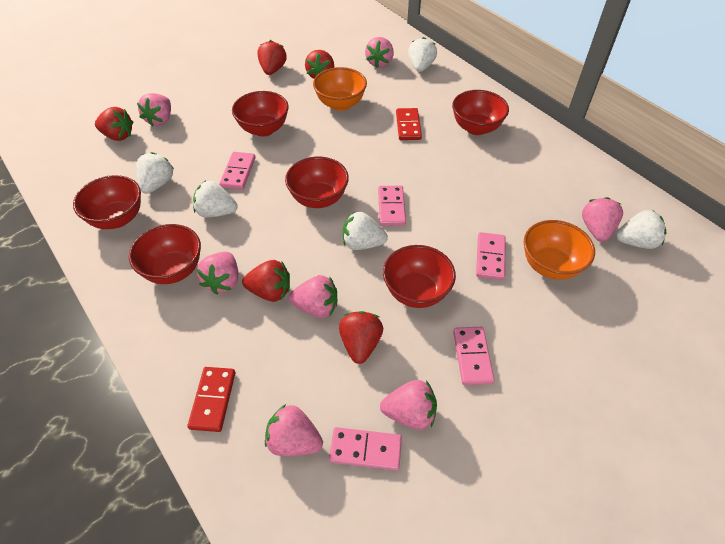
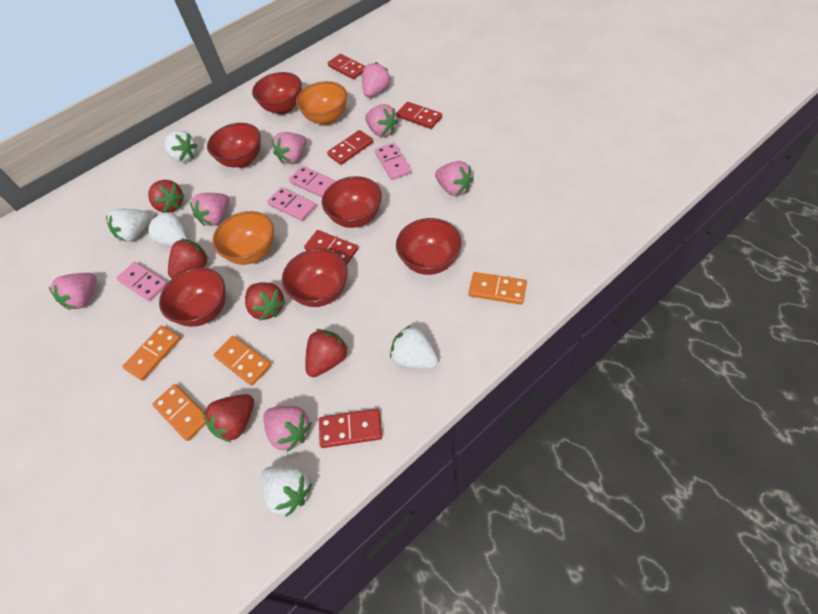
orange domino: none = 0 -> [122,326,181,381] [152,384,206,441] [213,336,271,386] [468,272,527,305] = 4
pink domino: [219,152,256,190] [329,427,402,470] [378,186,406,226] [453,327,494,385] [476,232,505,280] = 5 -> [116,262,167,301] [267,187,316,221] [289,166,336,198] [375,142,412,180] = 4
red domino: [188,367,235,432] [396,108,422,140] = 2 -> [304,230,358,265] [319,409,382,448] [327,130,373,165] [328,54,365,79] [396,102,442,129] = 5

